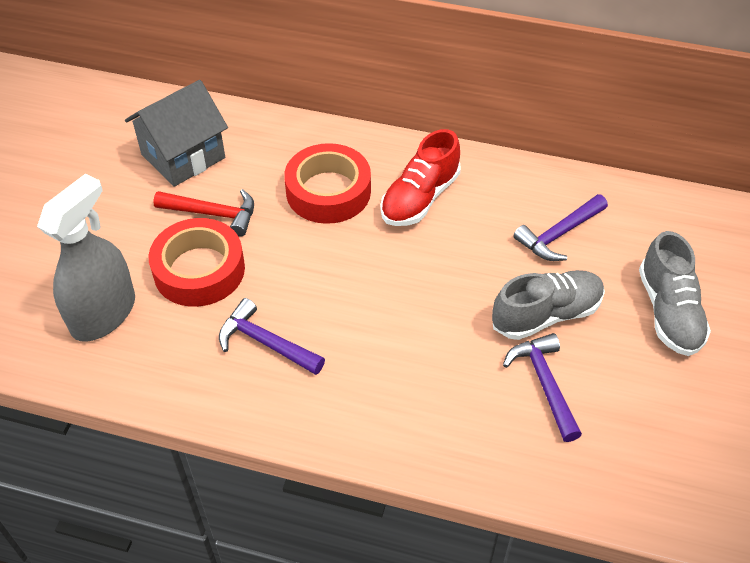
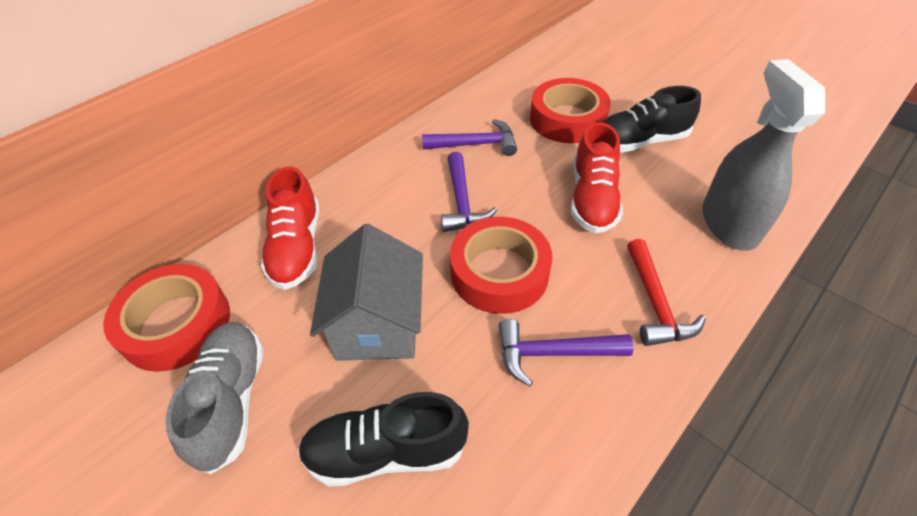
black shoe: none = 0 -> [298,392,469,487] [602,86,701,153] = 2
grey shoe: [492,270,605,340] [639,231,711,356] = 2 -> [165,322,264,474] = 1
red shoe: [380,129,461,226] = 1 -> [261,167,319,290] [571,122,623,233] = 2
red tape: [149,218,245,307] [284,143,371,224] = 2 -> [103,264,230,372] [450,217,552,314] [530,78,611,143] = 3

